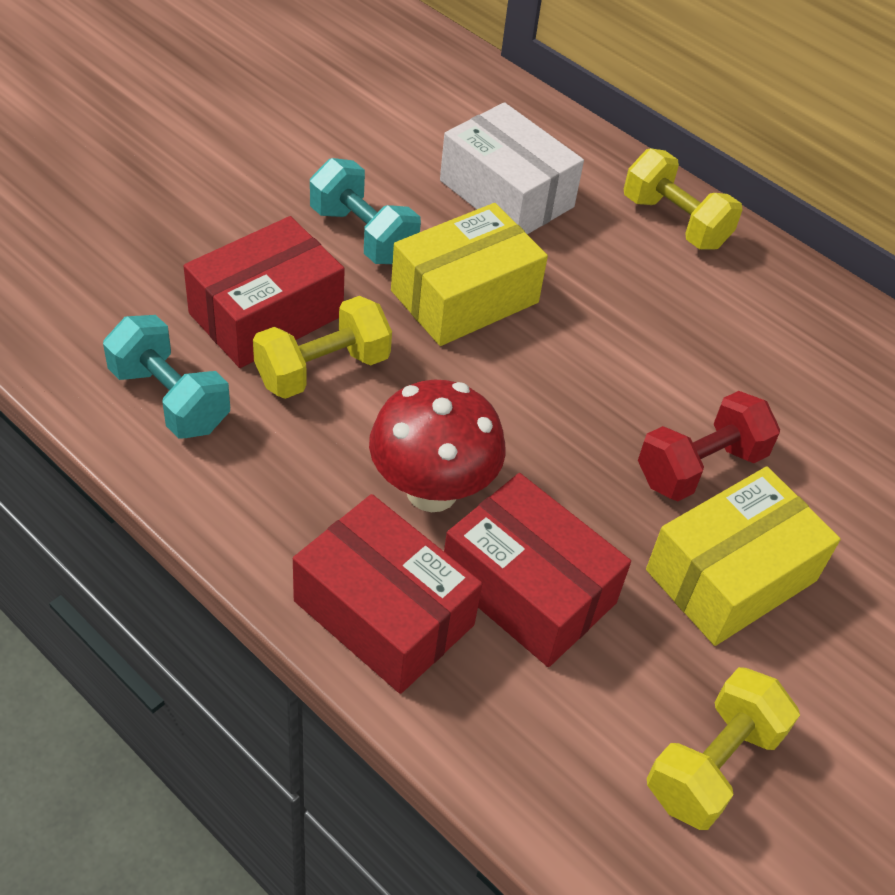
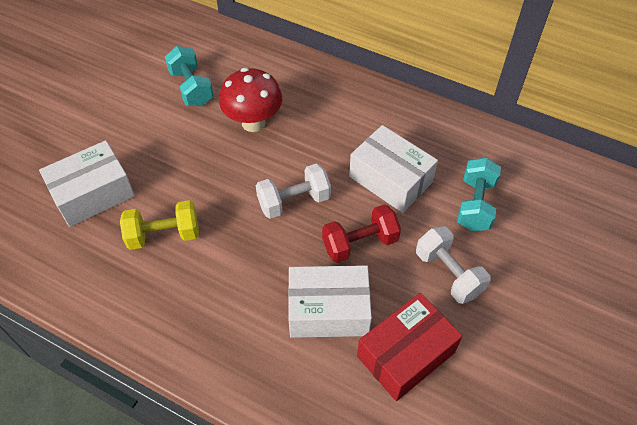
red box: [184,216,345,368] [293,494,482,694] [444,473,631,667] = 3 -> [357,293,463,401] = 1
white box: [440,102,584,234] = 1 -> [39,140,135,227] [288,265,372,338] [349,125,438,213] = 3
white dumbbell: none = 0 -> [256,163,331,219] [416,226,490,304] = 2
yellow box: [391,203,548,346] [646,466,841,646] = 2 -> none = 0
yellow dumbbell: [253,296,392,399] [624,148,743,250] [647,667,800,830] = 3 -> [120,200,199,250] = 1

